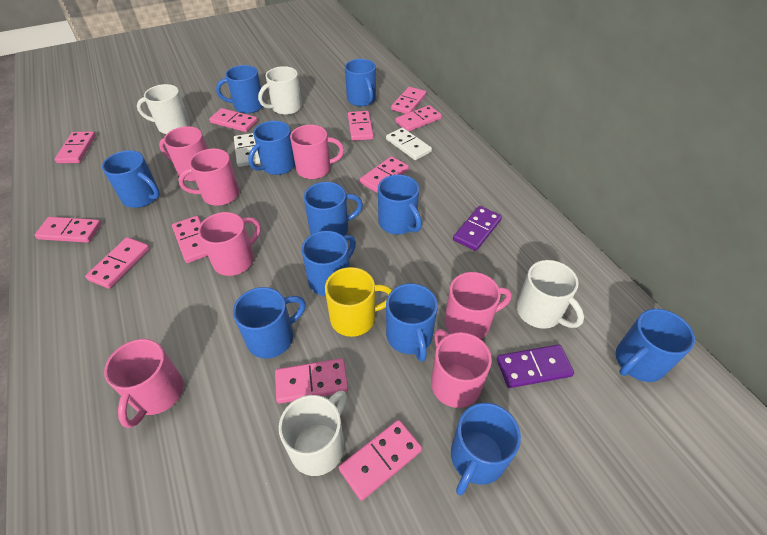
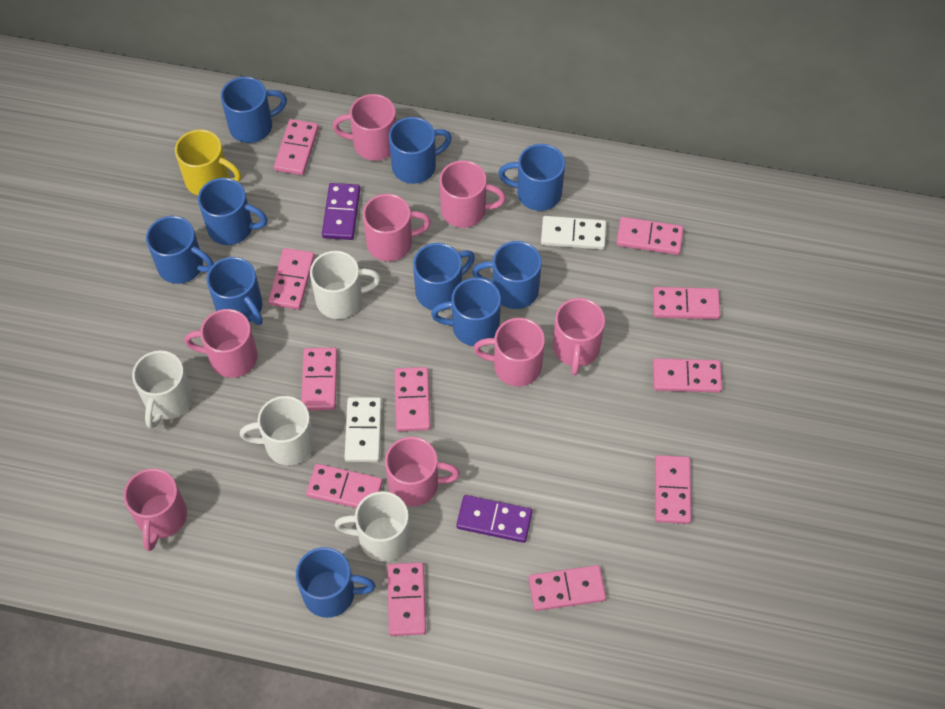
blue mug: [102,150,160,208] [216,65,264,113] [233,287,306,358] [248,121,295,175] [301,231,356,296] [304,182,363,236] [345,59,376,106] [378,175,422,234] [386,283,438,362] [451,403,521,495] [616,309,695,382] = 11 -> [146,216,214,284] [198,178,268,245] [207,257,263,325] [221,77,287,143] [296,547,376,618] [389,117,452,184] [413,243,475,311] [431,278,501,346] [472,241,542,309] [498,144,565,211] = 10
pink mug: [104,339,184,428] [159,126,207,181] [178,148,239,206] [198,212,261,276] [290,125,344,179] [431,329,492,408] [445,272,512,339] = 7 -> [123,468,187,551] [184,309,258,378] [333,94,396,161] [363,194,431,261] [385,437,460,506] [439,160,506,228] [473,318,545,386] [553,298,605,375] = 8

